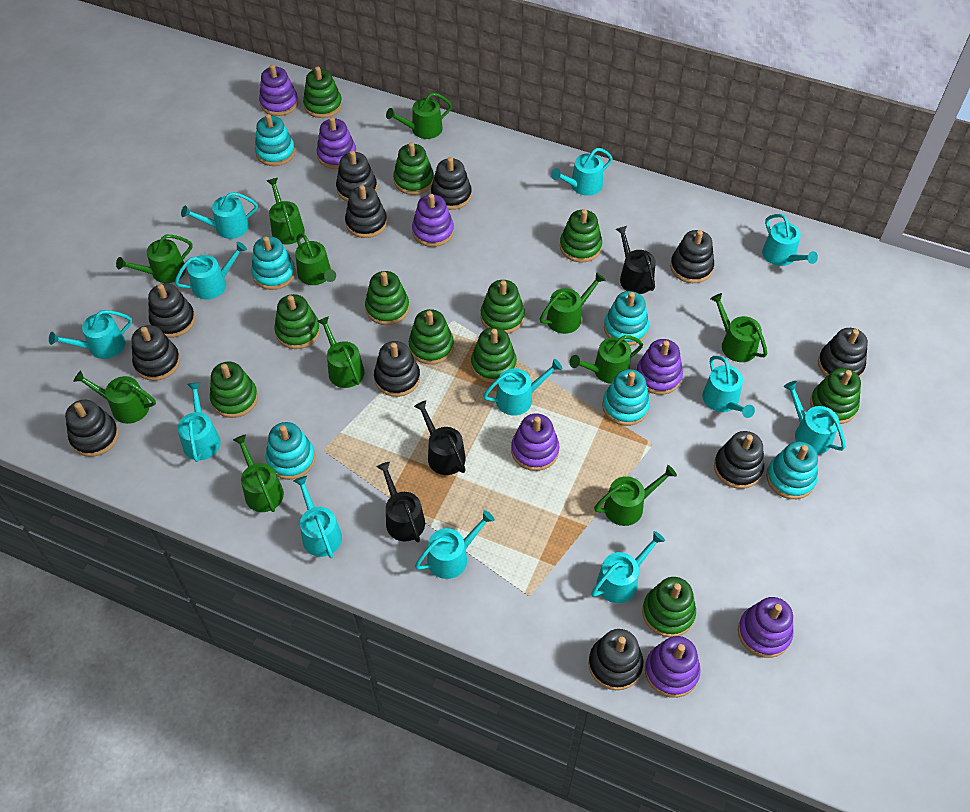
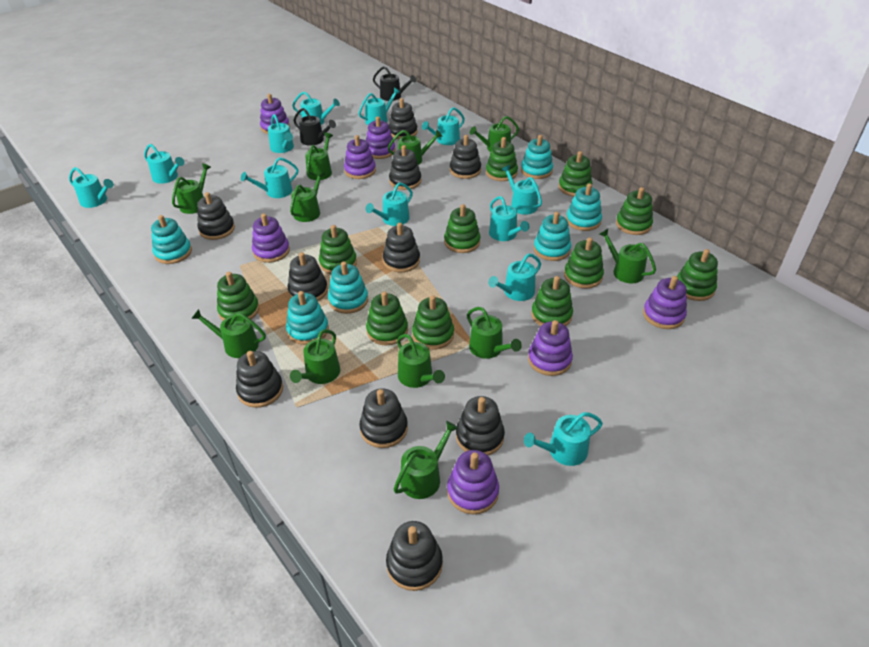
black stacking toy: [65,400,119,457] [131,325,180,381] [148,283,195,338] [336,151,377,202] [345,185,387,238] [374,341,420,397] [431,157,472,210] [588,629,643,690] [670,230,714,283] [714,431,764,489] [818,328,868,378] = 11 -> [197,192,235,240] [236,351,283,408] [288,252,328,301] [359,389,408,448] [383,223,420,272] [386,521,443,591] [389,98,418,139] [389,145,421,190] [450,135,481,179] [456,396,505,455] = 10
black watering can: [377,462,425,542] [414,400,466,475] [616,226,656,294] = 3 -> [293,108,336,146] [373,67,416,101] = 2

